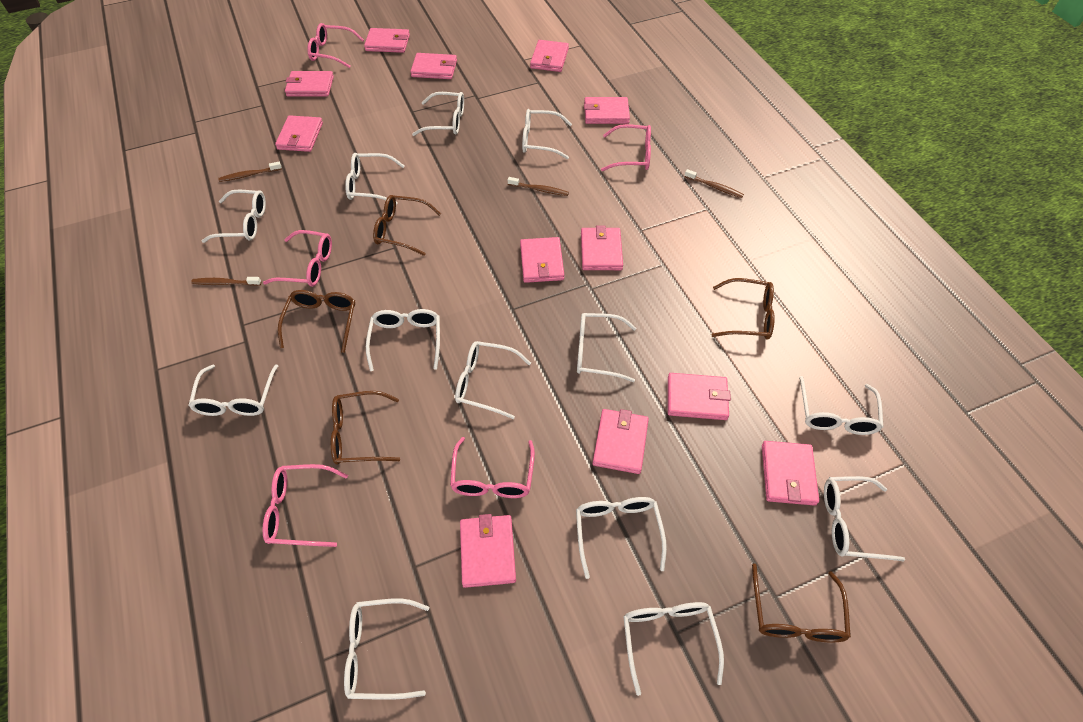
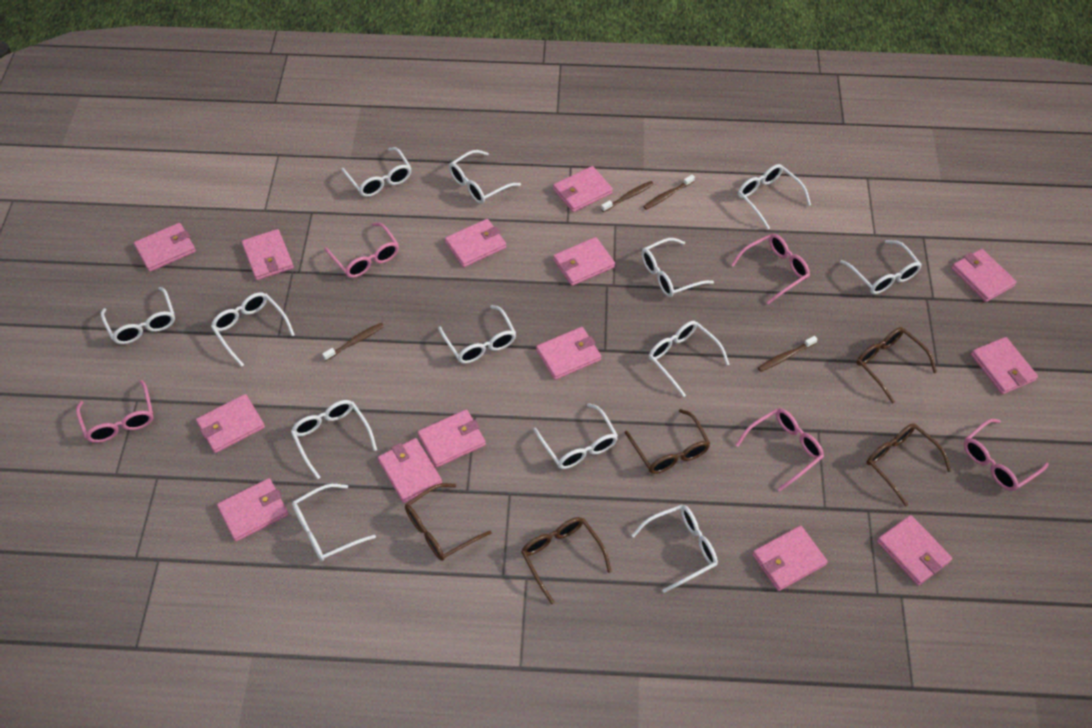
pink wallet: [275,115,323,152] [285,71,334,96] [364,28,410,53] [410,53,457,79] [460,514,516,588] [520,237,564,283] [530,40,569,72] [581,225,623,270] [584,97,630,124] [593,409,649,474] [668,373,731,420] [762,441,819,506] = 12 -> [134,223,196,272] [196,394,265,453] [217,478,289,542] [242,229,294,280] [378,438,442,503] [417,409,486,468] [445,219,506,267] [536,327,601,380] [553,166,613,212] [553,237,615,286] [752,526,828,591] [877,515,952,585] [951,249,1017,302] [971,337,1038,394] = 14

